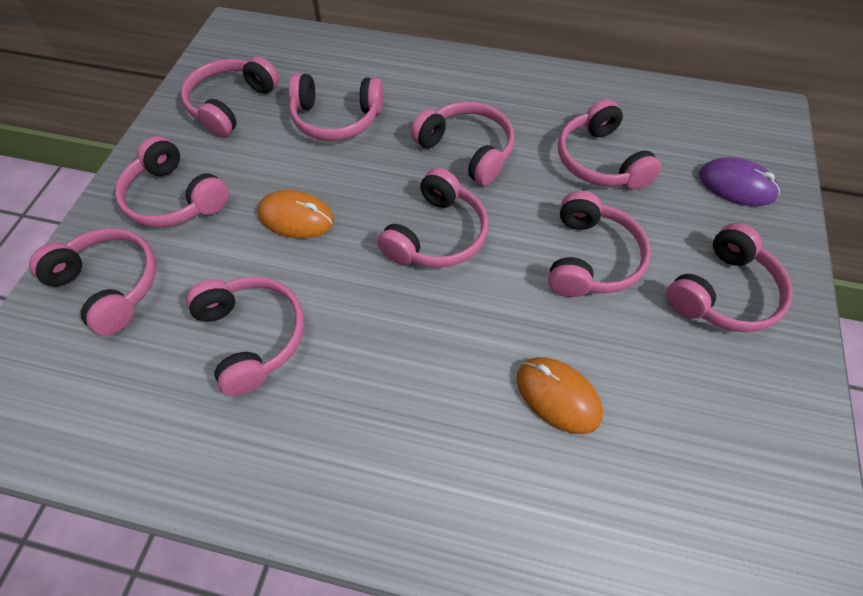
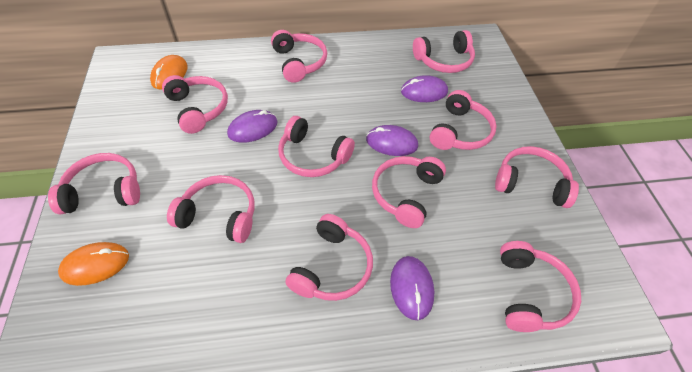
pink headphones: [29,228,156,335] [115,136,229,227] [181,56,279,137] [186,276,304,396] [289,73,383,141] [377,168,489,268] [411,101,514,186] [548,191,651,297] [558,99,661,190] [666,223,792,332] = 10 -> [48,153,140,214] [162,75,228,134] [167,175,255,243] [271,30,327,83] [278,116,355,177] [285,214,373,301] [372,156,446,228] [413,30,475,73] [429,90,496,150] [495,146,579,208] [500,241,581,332] = 11
purple mouse: [699,157,780,206] = 1 -> [227,110,278,143] [366,125,418,156] [390,256,434,320] [401,75,448,102] = 4

